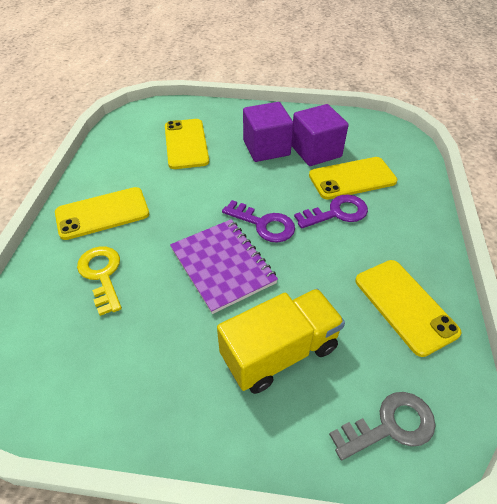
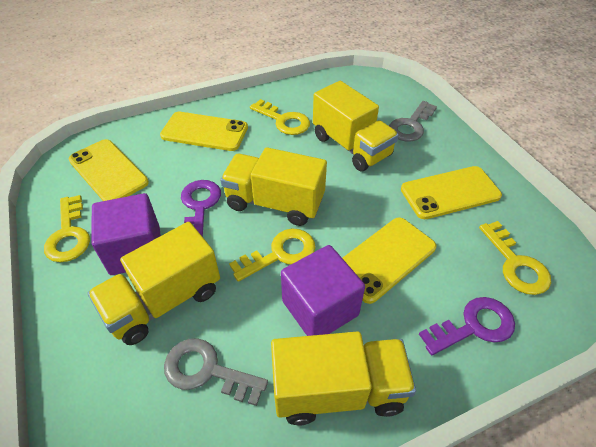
grey key: [329,392,436,460] = 1 -> [164,338,268,406] [389,101,437,141] = 2
purple notebook: [170,219,278,314] = 1 -> none = 0
yellow key: [77,246,122,316] = 1 -> [44,195,90,262] [229,229,315,282] [250,99,310,135] [479,221,551,295] = 4
yellow truck: [217,289,345,394] = 1 -> [87,222,220,345] [220,147,327,226] [271,331,416,426] [313,81,399,171] = 4

